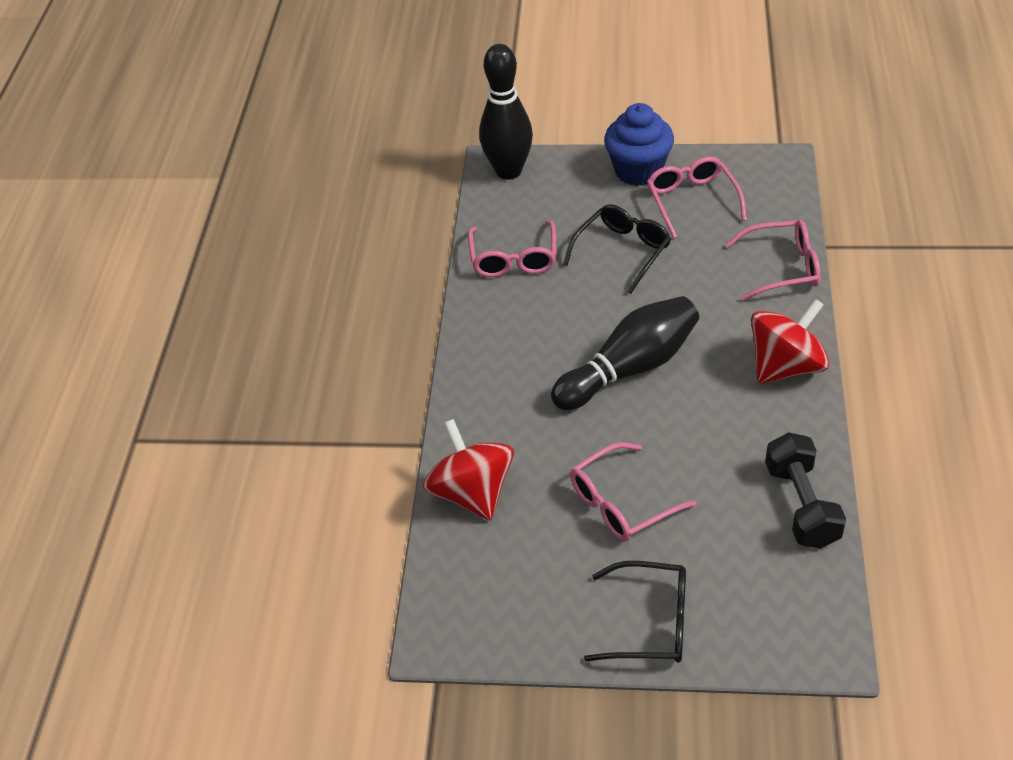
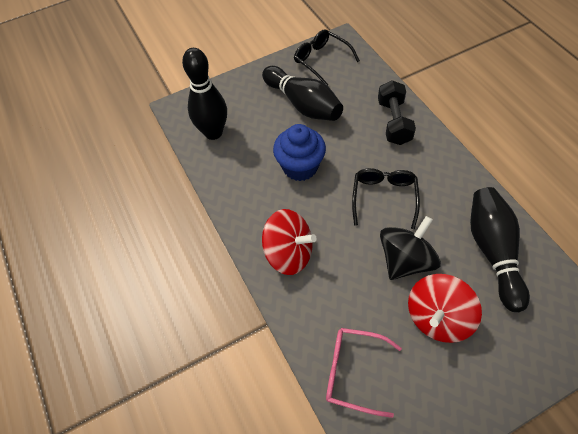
black bowling pin: [479,44,533,180] [551,296,699,410] = 2 -> [182,48,227,140] [262,66,343,121] [470,187,530,312] = 3
black spinning top: none = 0 -> [380,216,441,280] = 1
pink glasses: [468,221,557,277] [570,442,697,541] [647,157,747,238] [725,220,820,301] = 4 -> [326,328,402,418] = 1

